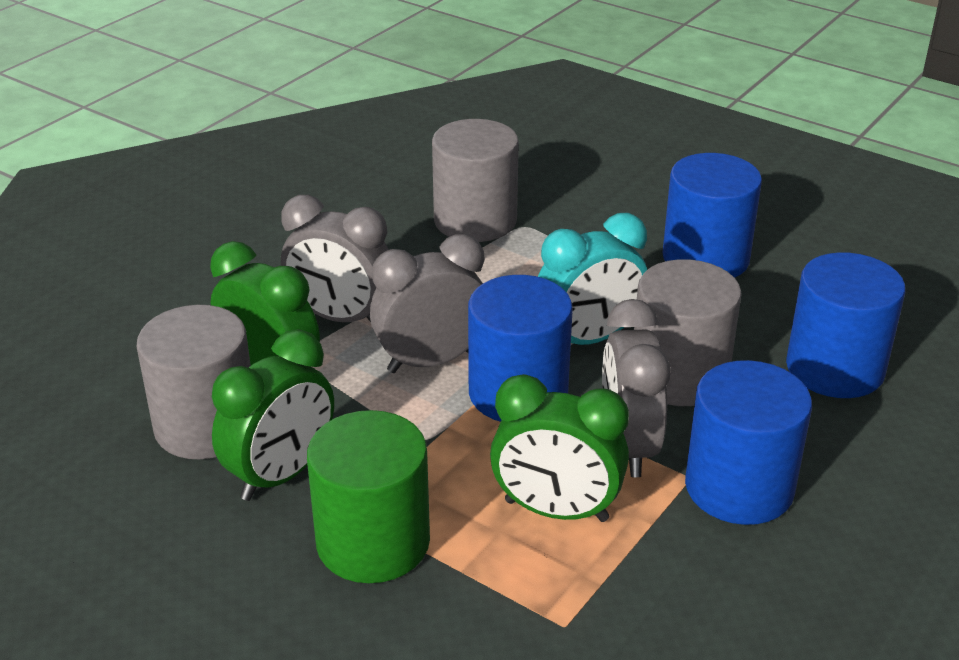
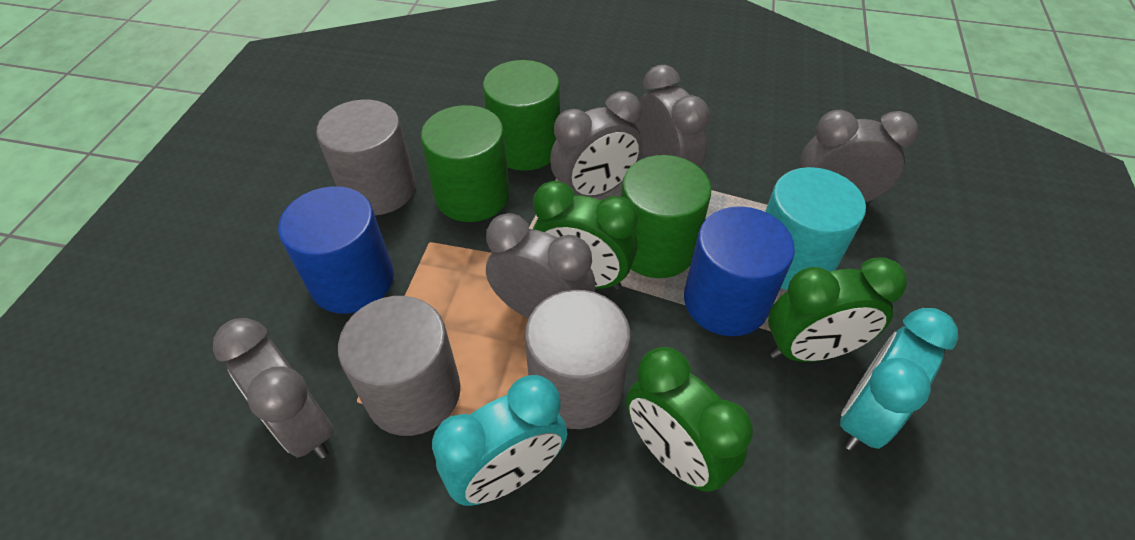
blue cylinder: [468,275,573,422] [662,153,762,278] [685,360,812,525] [786,252,905,398] = 4 -> [278,186,394,314] [684,206,795,336] = 2
green cylinder: [307,410,430,583] = 1 -> [421,105,510,222] [483,60,560,171] [621,155,711,278] = 3
grey clock: [281,195,389,322] [370,234,485,373] [602,299,671,477] = 3 -> [213,318,334,459] [486,213,595,318] [550,91,643,198] [636,65,710,168] [799,110,918,204] = 5
turquoise clock: [538,213,647,345] = 1 -> [432,375,567,506] [840,308,958,451] = 2
turquoise cylinder: none = 0 -> [765,167,866,290] = 1

